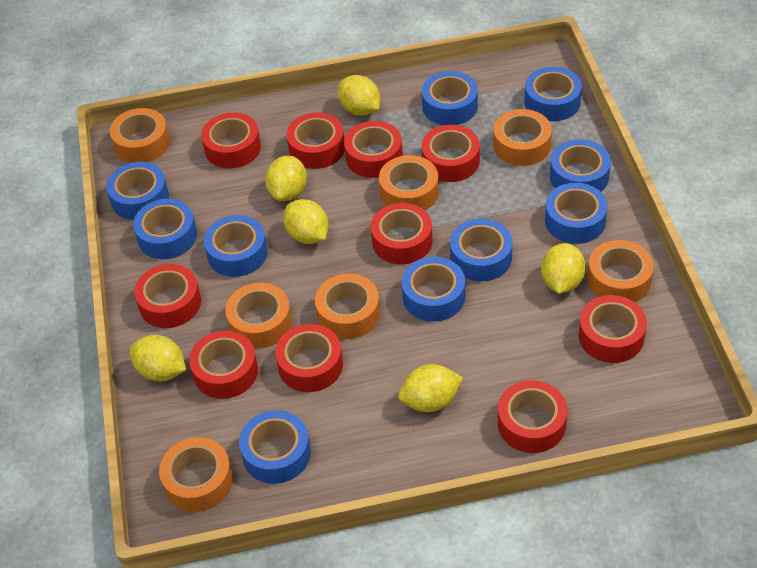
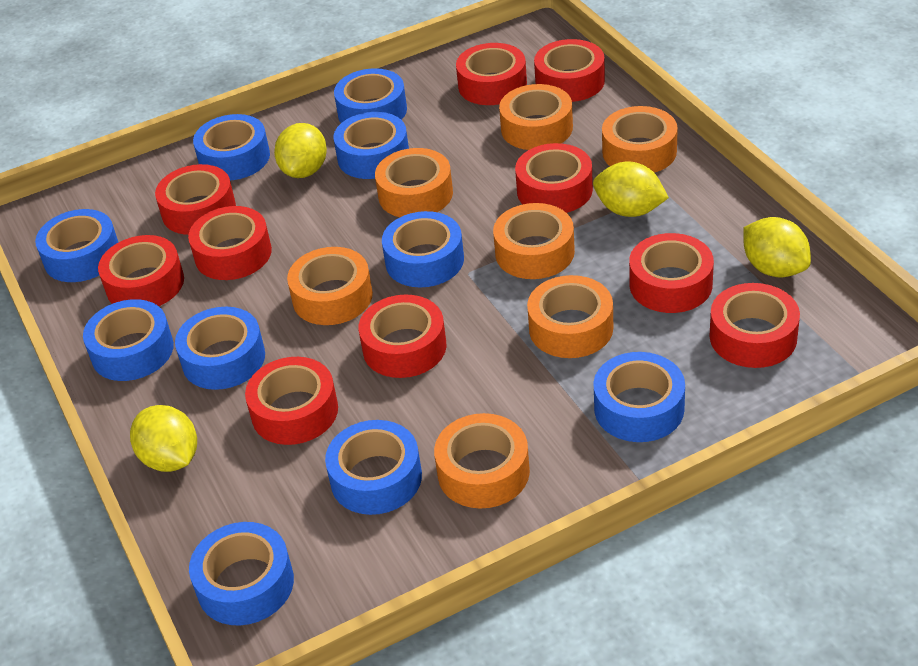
yellow lemon: [129,335,186,382] [265,156,307,201] [283,199,329,244] [338,75,380,116] [398,364,463,412] [541,243,586,294] = 6 -> [130,405,197,472] [274,123,327,178] [593,162,669,217] [743,217,811,277] = 4

